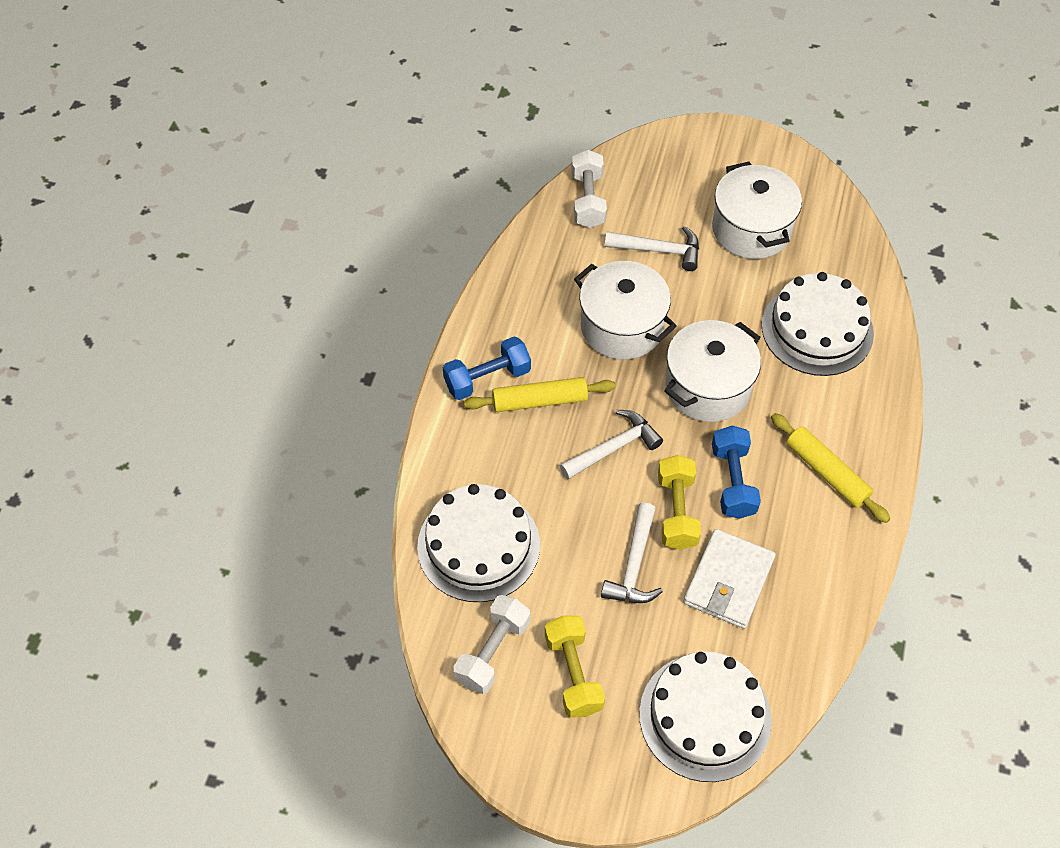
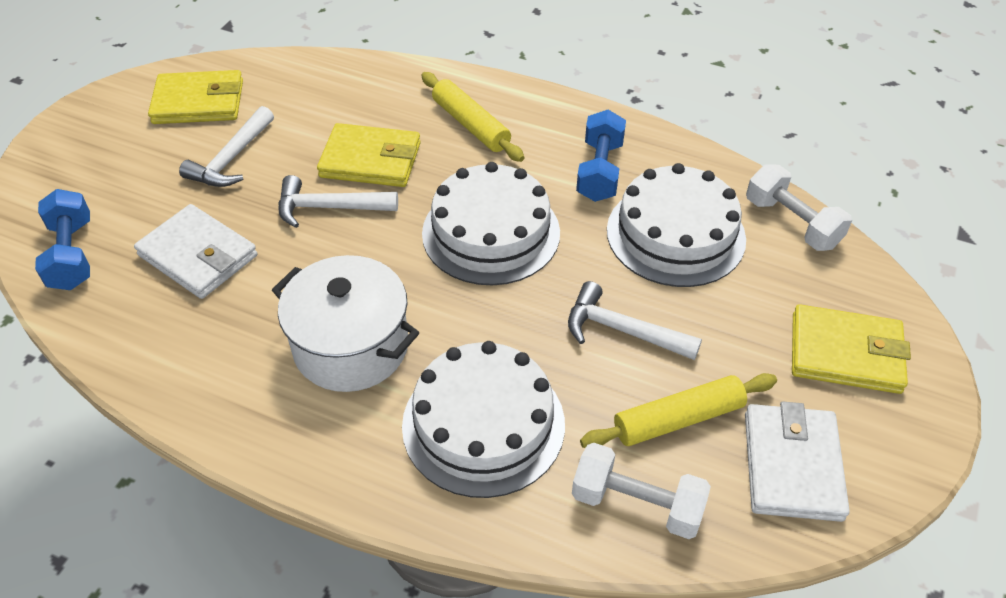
white pot: [574,261,676,360] [664,320,761,422] [712,162,802,259] = 3 -> [272,255,419,392] = 1
white wallet: [684,529,776,629] = 1 -> [134,204,257,299] [745,401,850,522] = 2
yellow dumbbell: [545,616,605,718] [658,455,701,550] = 2 -> none = 0
yellow wallet: none = 0 -> [148,70,243,124] [317,123,421,187] [792,304,911,394] = 3

